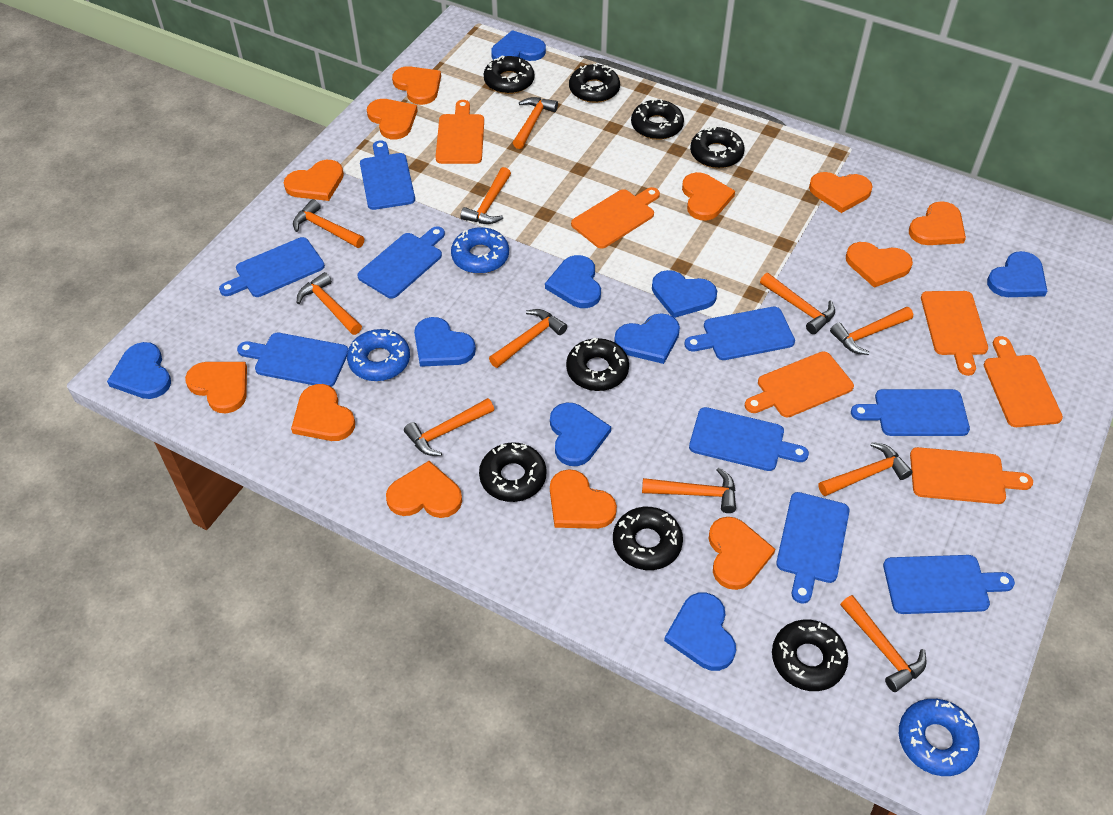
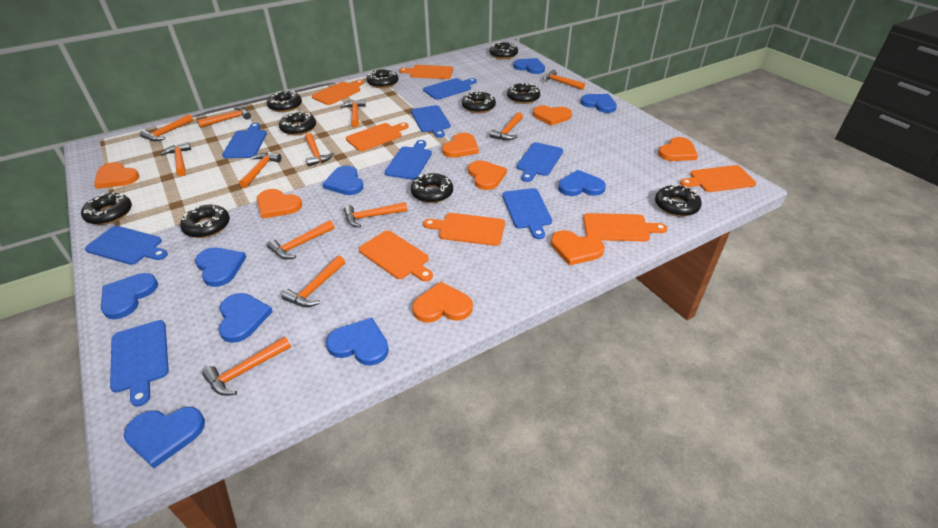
black donut: [479,442,547,502] [484,56,534,94] [566,337,629,391] [569,63,620,103] [613,507,683,570] [631,98,684,140] [690,126,745,168] [772,620,848,691] = 8 -> [81,192,132,225] [180,205,230,238] [267,90,302,112] [279,111,316,135] [367,68,398,88] [411,173,453,203] [462,91,496,113] [490,42,518,59] [507,83,540,104] [655,184,702,217] = 10
blue cutting board: [219,237,325,297] [237,333,348,387] [357,227,445,298] [360,140,415,210] [684,307,795,360] [689,407,809,471] [776,492,849,604] [851,389,970,436] [883,555,1015,614] = 9 -> [85,226,168,265] [110,320,169,407] [222,123,267,158] [385,140,432,180] [411,105,451,138] [423,78,477,100] [502,188,552,239] [516,142,563,182] = 8
blue donut: [347,329,410,381] [451,227,509,274] [899,699,980,776] = 3 -> none = 0
orange cutting board: [436,100,484,164] [571,187,660,249] [745,351,854,417] [910,447,1033,504] [921,291,988,376] [983,336,1063,427] = 6 -> [312,80,364,105] [346,122,409,151] [359,231,433,282] [399,65,453,79] [423,213,505,246] [583,213,667,242] [680,165,756,192] = 7
orange hammer: [293,199,364,248] [297,272,362,335] [404,398,494,456] [460,167,511,224] [489,309,567,368] [513,97,558,149] [642,468,736,513] [760,273,835,334] [819,442,912,496] [830,307,913,355] [840,595,927,692] = 11 -> [140,114,193,141] [160,142,191,176] [197,107,251,128] [202,336,291,396] [239,153,281,188] [267,220,335,259] [282,256,345,307] [305,133,334,166] [341,99,366,127] [344,202,407,228] [490,112,523,140] [543,69,585,90] = 12
orange heart: [185,362,247,413] [284,160,344,201] [291,384,355,441] [367,99,418,139] [386,461,462,518] [392,66,441,105] [550,469,617,529] [682,172,735,221] [708,517,775,590] [809,172,873,213] [846,242,913,288] [909,201,966,245] = 12 -> [94,162,139,189] [257,189,302,219] [412,282,473,323] [442,133,479,158] [468,160,507,190] [533,105,572,126] [551,230,605,266] [658,137,698,161] = 8

